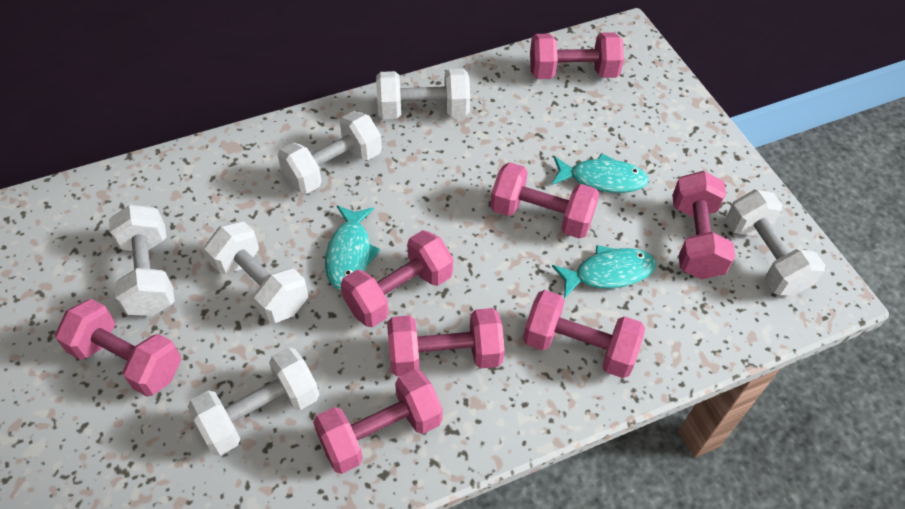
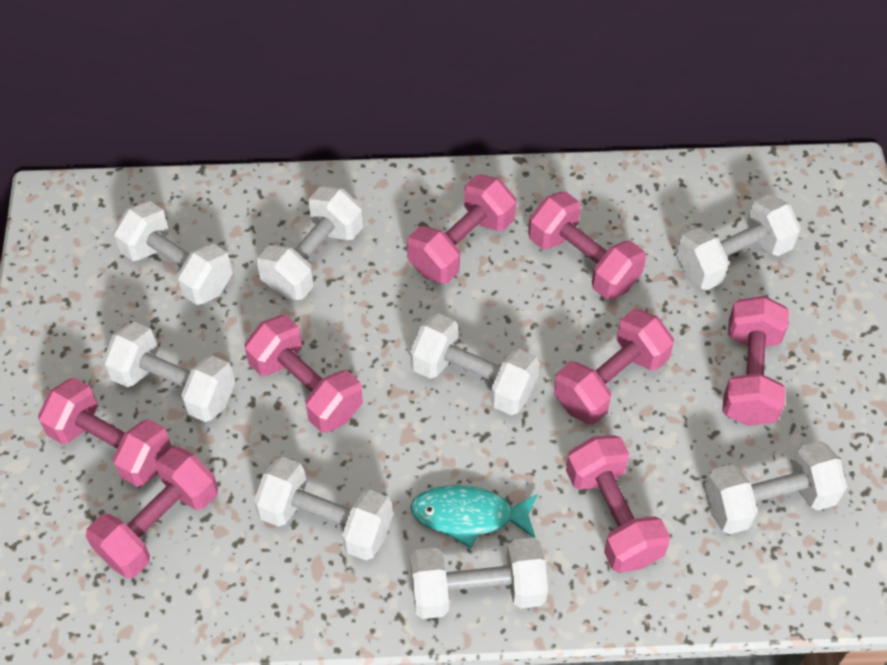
turquoise fish: [325,205,380,290] [552,153,649,193] [552,245,656,298] = 3 -> [410,485,538,548] = 1
white dumbbell: [109,205,175,316] [188,347,319,456] [204,221,308,323] [278,111,382,194] [376,69,470,119] [726,189,825,296] = 6 -> [103,322,236,422] [113,201,233,305] [254,457,393,561] [257,186,363,300] [410,313,540,415] [410,537,548,619] [676,195,801,290] [705,441,847,534] = 8

